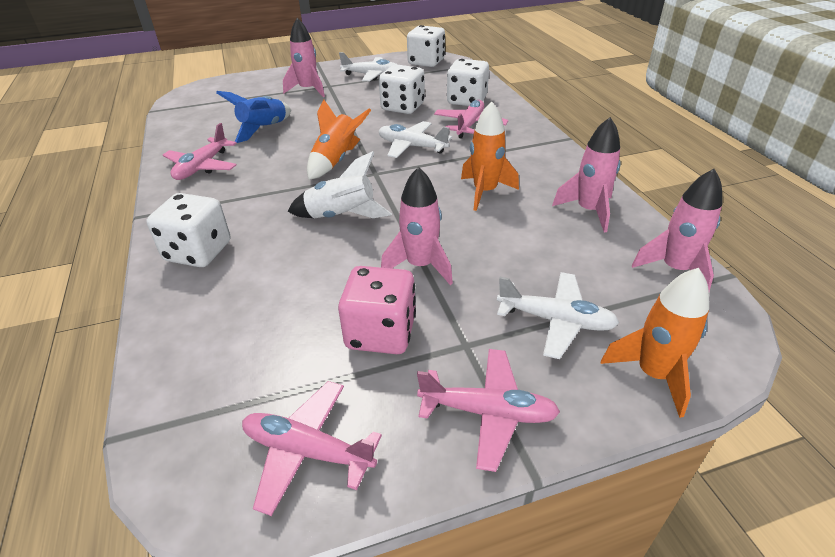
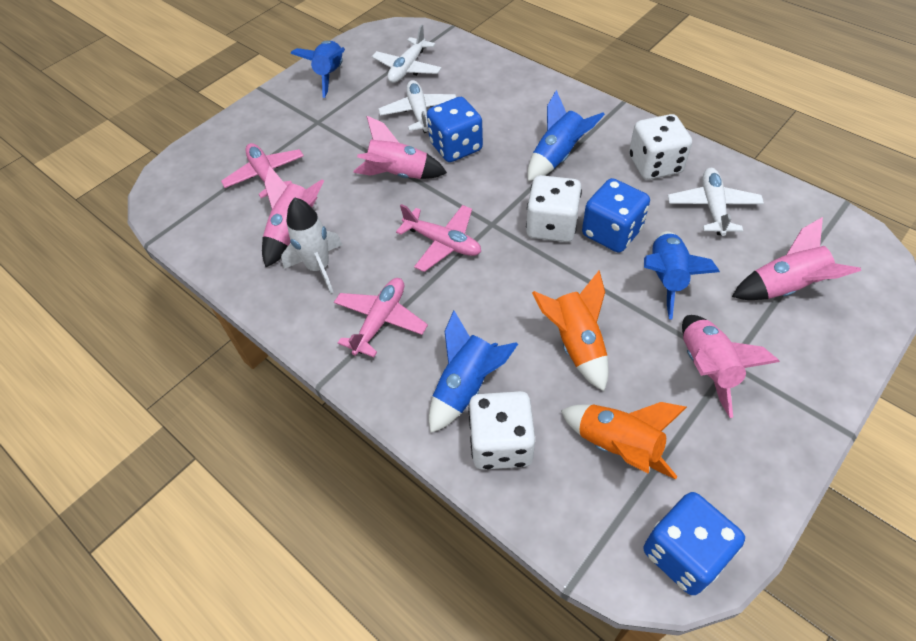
blue dice: none = 0 -> [427,97,483,162] [582,178,650,253] [643,492,745,595] = 3
blue rocket: [216,91,291,143] = 1 -> [290,41,345,98] [429,310,518,433] [527,90,605,181] [644,231,720,319] = 4
orange rocket: [307,99,371,180] [461,101,519,211] [601,268,709,418] = 3 -> [532,271,609,391] [561,402,687,479] = 2
pink dice: [338,266,416,354] = 1 -> none = 0
pink plane: [163,123,237,180] [242,381,382,516] [417,349,560,472] [434,100,508,139] = 4 -> [221,143,304,198] [334,278,428,357] [396,204,481,272] = 3
white dice: [146,193,230,267] [379,64,425,114] [407,25,445,67] [447,59,489,106] = 4 -> [468,391,535,470] [526,175,582,242] [629,114,692,180] = 3

